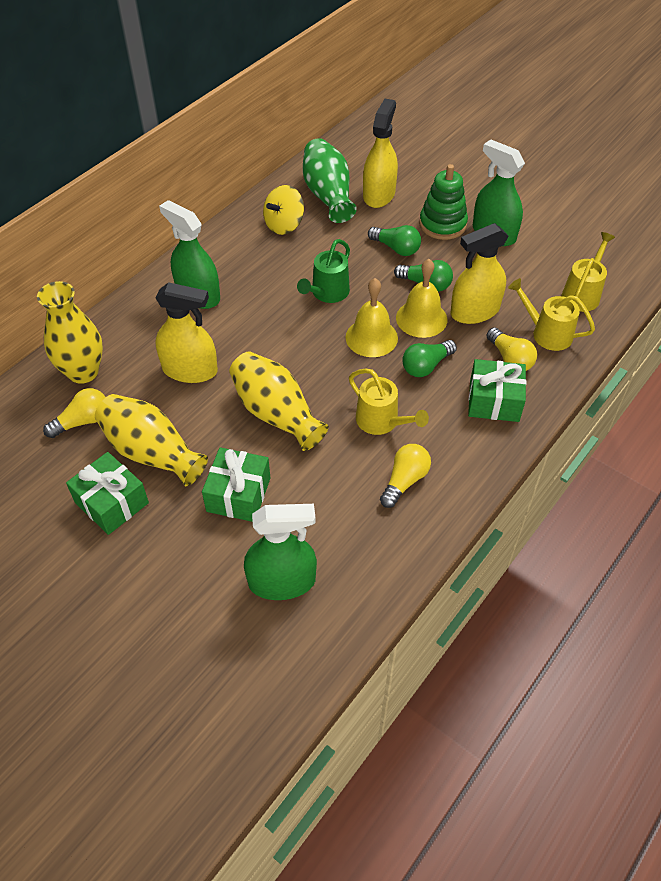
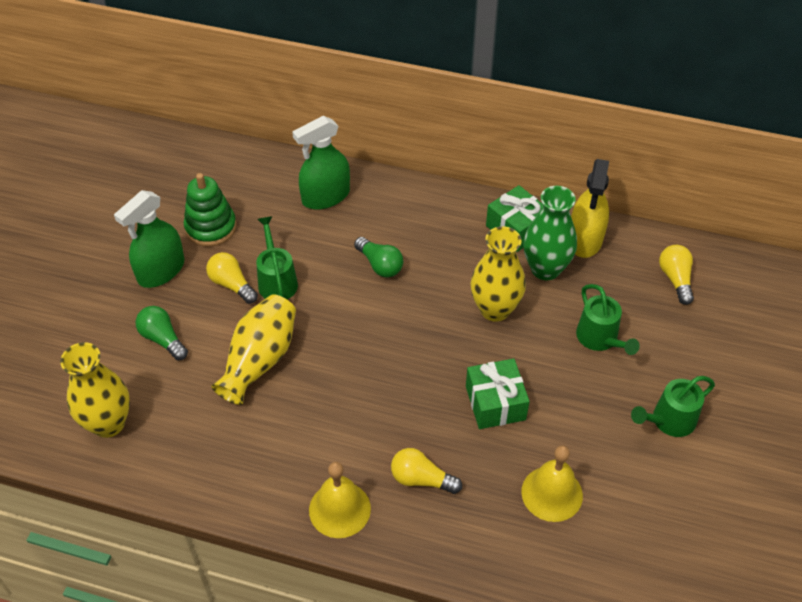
green gift: [66,452,149,535] [202,447,270,522] [468,359,526,422] = 3 -> [466,358,530,429] [486,185,543,252] = 2
green light bulb: [368,225,421,256] [394,260,453,292] [402,340,457,377] = 3 -> [136,306,188,361] [354,237,403,278] = 2
green spray bottle: [159,200,220,309] [244,504,317,600] [473,140,525,246] = 3 -> [114,190,184,288] [292,116,350,210] = 2
green watering can: [297,239,350,303] = 1 -> [256,216,298,299] [576,284,640,355] [631,376,715,437] = 3
yellow spinning top: [263,185,304,235] = 1 -> none = 0
yellow spray bottle: [155,282,218,383] [363,99,398,208] [451,223,508,324] = 3 -> [571,159,609,258] = 1
yellow watering can: [349,368,429,435] [508,278,595,351] [562,232,615,312] = 3 -> none = 0

